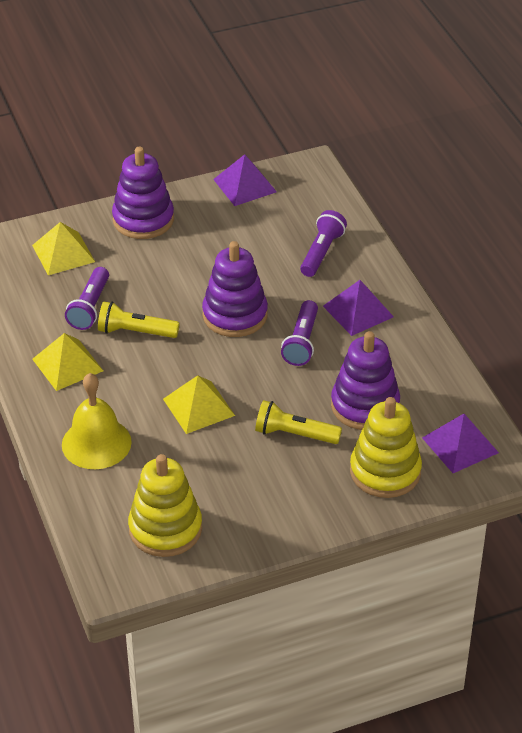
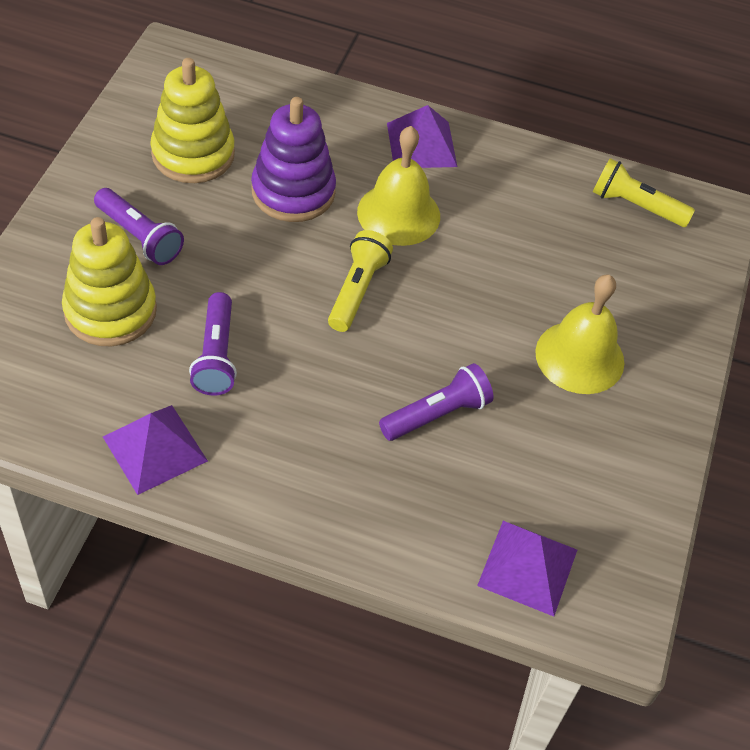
purple stacking toy: [112,147,174,239] [202,241,268,337] [331,331,400,430] = 3 -> [251,97,336,222] = 1
yellow bell: [62,373,132,469] = 1 -> [357,126,440,246] [535,275,624,394] = 2
yellow pyramid: [32,222,95,275] [32,333,103,391] [163,375,235,434] = 3 -> none = 0

